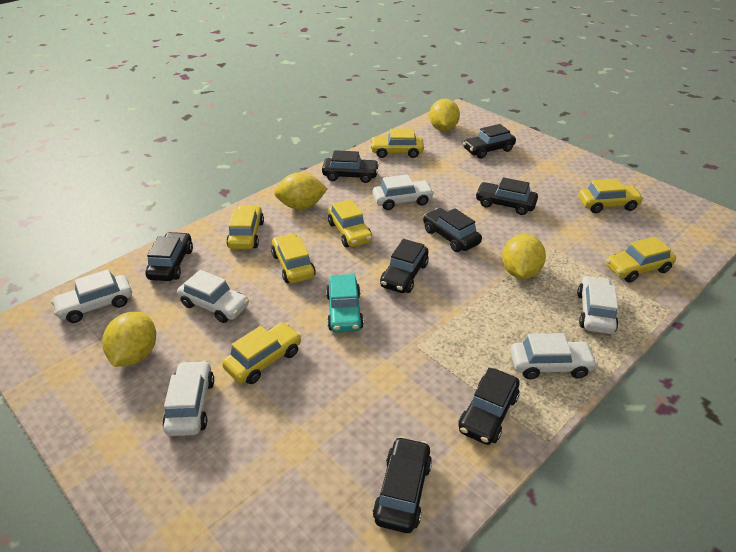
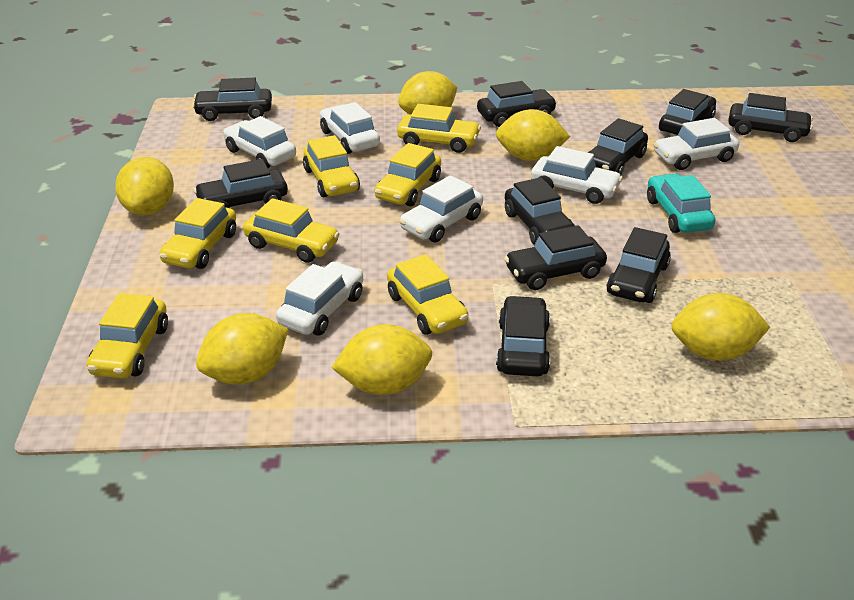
black car: [145,232,193,281] [322,150,379,183] [373,436,432,533] [380,239,429,293] [423,208,482,252] [458,368,520,445] [463,124,516,159] [475,177,538,215] = 8 -> [192,78,272,121] [194,159,288,208] [477,81,557,127] [496,295,550,376] [504,225,607,290] [505,177,575,245] [588,118,648,175] [607,227,671,303] [659,89,716,135] [728,93,813,142] = 10
yellow lemon: [102,312,156,367] [274,172,328,210] [429,99,460,131] [502,234,546,279] = 4 -> [115,157,174,215] [196,313,288,384] [331,324,432,395] [398,71,458,114] [496,109,570,161] [671,293,770,361] = 6

